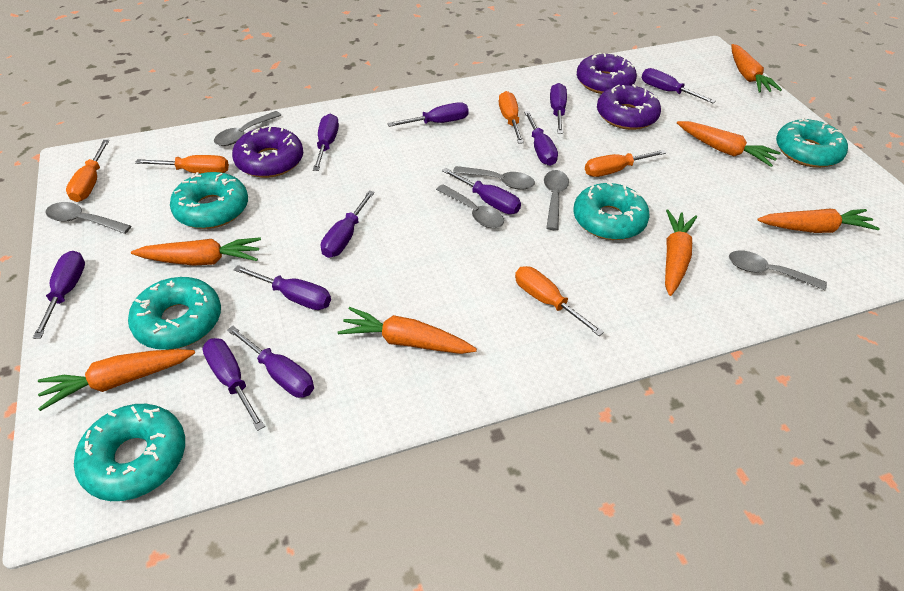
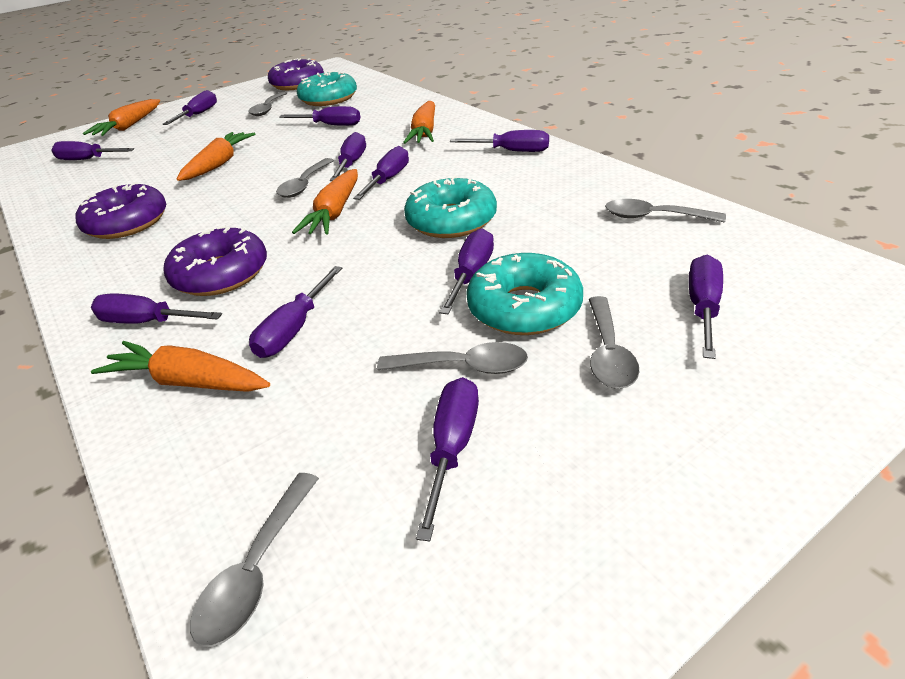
orange carrot: [38,349,195,411] [131,237,261,266] [338,307,477,354] [665,209,697,296] [677,121,781,167] [731,44,782,93] [757,209,880,233] = 7 -> [83,99,160,136] [91,341,270,392] [177,132,255,181] [292,169,358,235] [403,101,435,144] = 5
orange screwdriver: [66,140,109,202] [135,155,229,174] [499,91,524,144] [515,266,604,336] [585,150,666,177] = 5 -> none = 0
turquoise donut: [74,404,185,501] [128,277,221,350] [170,172,248,229] [573,182,650,240] [776,117,848,168] = 5 -> [297,71,357,106] [404,175,497,238] [466,253,583,335] = 3

